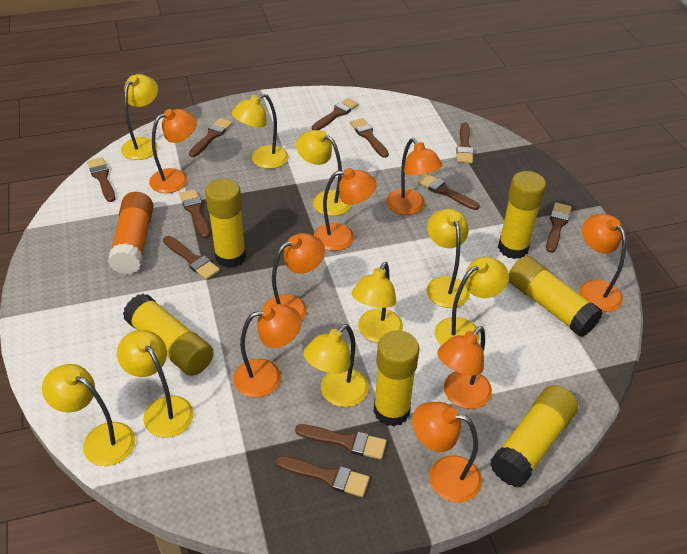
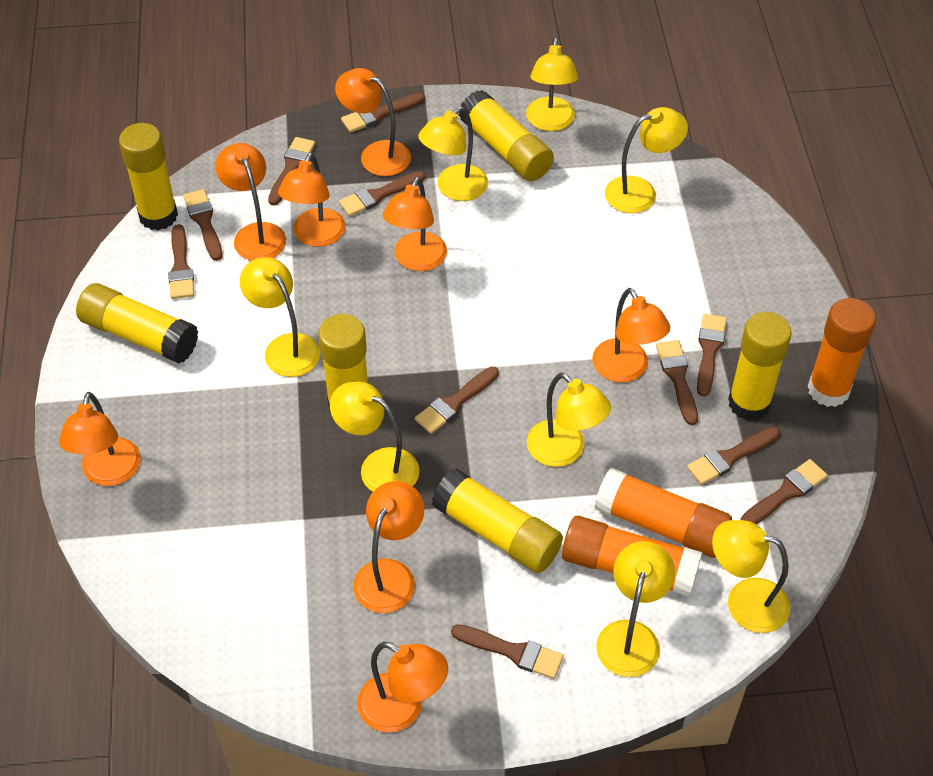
orange glue stick: [108,192,154,274] = 1 -> [562,516,702,597] [594,468,732,558] [808,298,876,407] = 3
yellow lamp: [42,364,135,466] [117,330,194,438] [121,74,158,160] [232,93,288,169] [296,130,351,216] [303,324,369,407] [352,262,403,343] [426,209,470,308] [435,257,509,346] = 9 -> [240,257,320,377] [330,381,419,492] [418,107,488,201] [526,37,578,131] [527,373,611,467] [596,541,675,677] [605,107,688,213] [712,520,790,633] = 8

